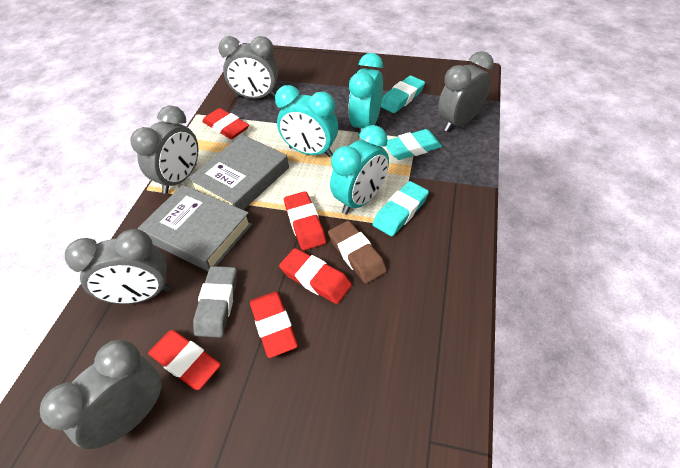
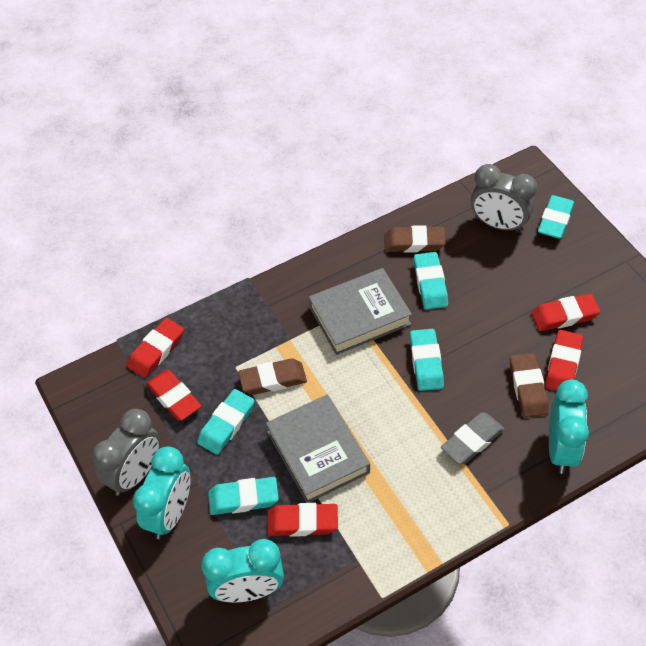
brown eraser: [328,221,387,284] = 1 -> [238,358,307,395] [384,225,446,253] [510,353,549,418] = 3
grey clock: [40,340,162,449] [65,229,171,304] [130,106,198,194] [219,36,278,99] [438,51,494,132] = 5 -> [92,409,160,496] [471,164,537,232] = 2
turquoise eraser: [373,181,429,236] [381,76,425,113] [386,129,442,160] = 3 -> [197,389,254,455] [208,477,279,515] [410,329,444,391] [414,252,448,310] [538,195,574,239] = 5

